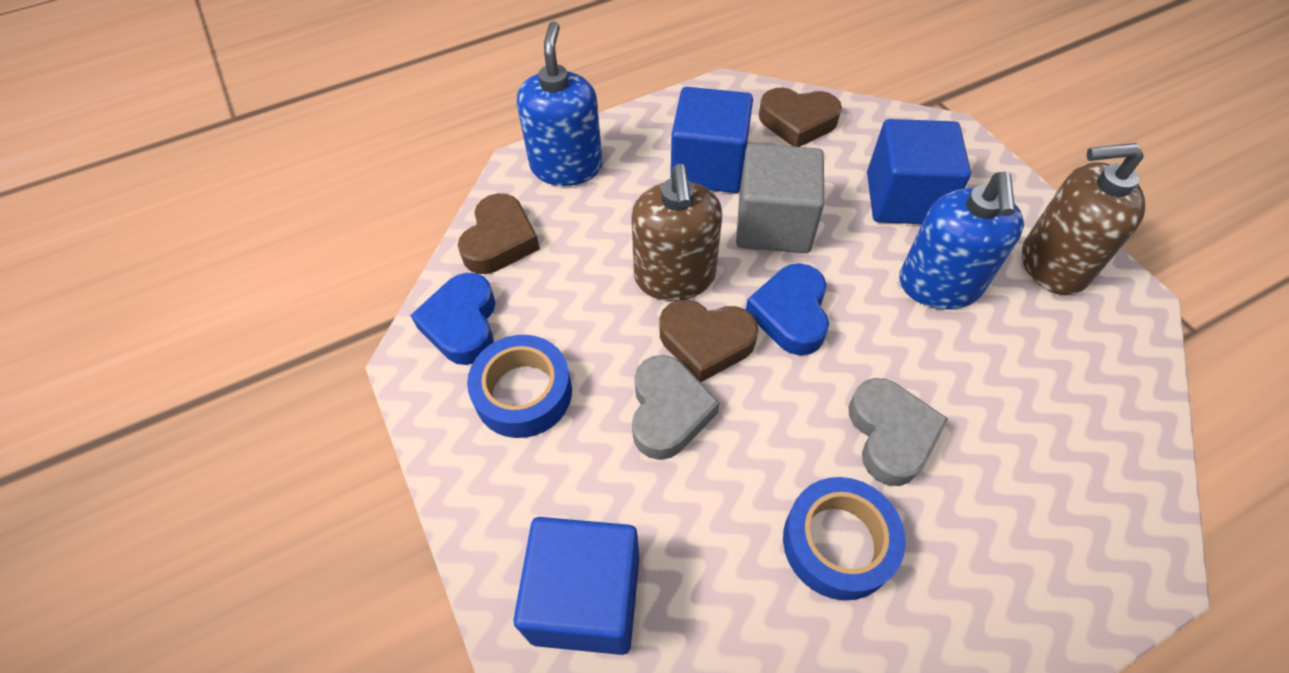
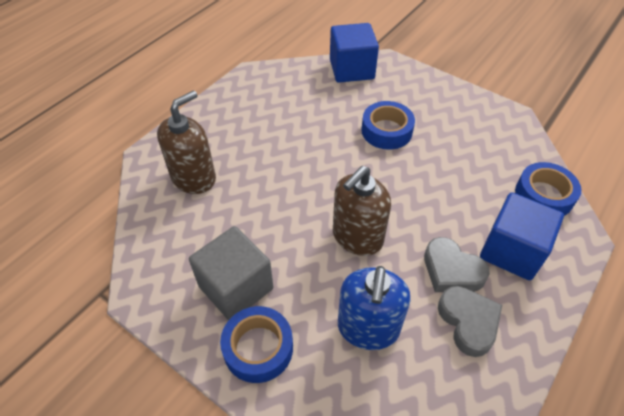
blue cube: [514,517,639,655] [671,87,753,193] [867,119,971,224] = 3 -> [330,23,379,83] [480,192,564,280] = 2
blue heart: [410,273,496,365] [746,263,829,355] = 2 -> none = 0
blue soap dispenser: [517,21,603,186] [899,172,1024,310] = 2 -> [338,266,411,350] = 1
blue tape: [467,335,572,438] [783,477,906,601] = 2 -> [220,306,293,383] [361,101,415,150] [515,162,581,216] = 3
brown heart: [458,193,540,274] [660,300,758,382] [759,88,842,147] = 3 -> none = 0

